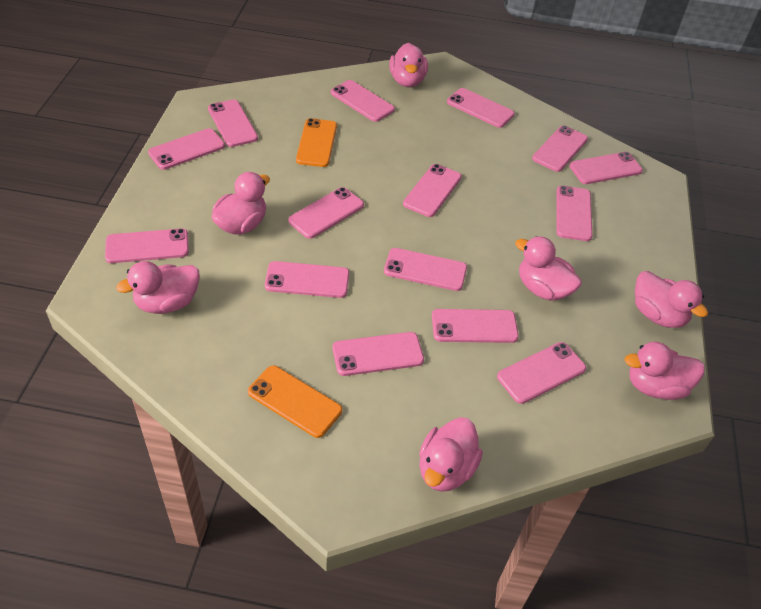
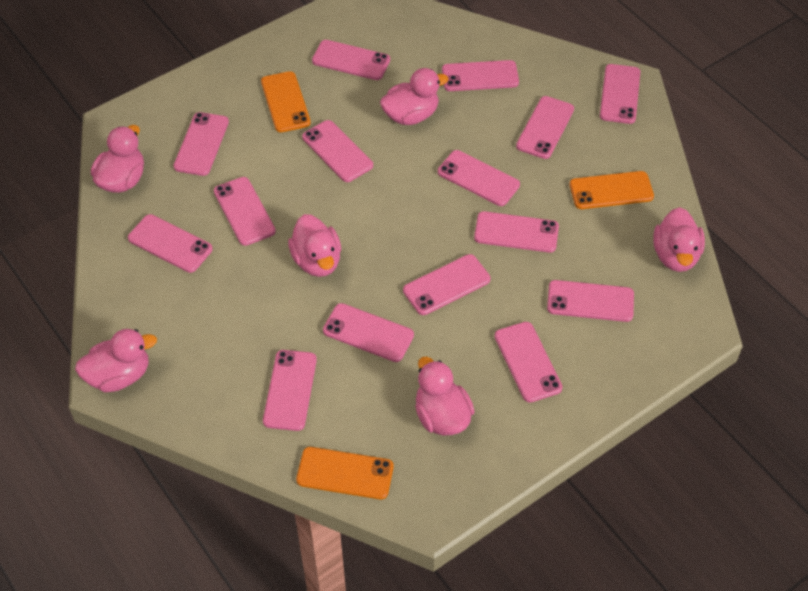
orange phone: [248,365,342,438] [296,118,337,167] = 2 -> [261,71,311,132] [296,447,393,499] [569,171,654,209] = 3
pink duck: [116,261,200,314] [212,172,270,235] [389,43,428,87] [419,417,483,492] [515,236,582,301] [625,341,705,400] [635,271,708,328] = 7 -> [75,329,157,392] [91,125,144,193] [288,214,341,277] [380,68,448,125] [415,357,475,436] [653,207,705,272] = 6

